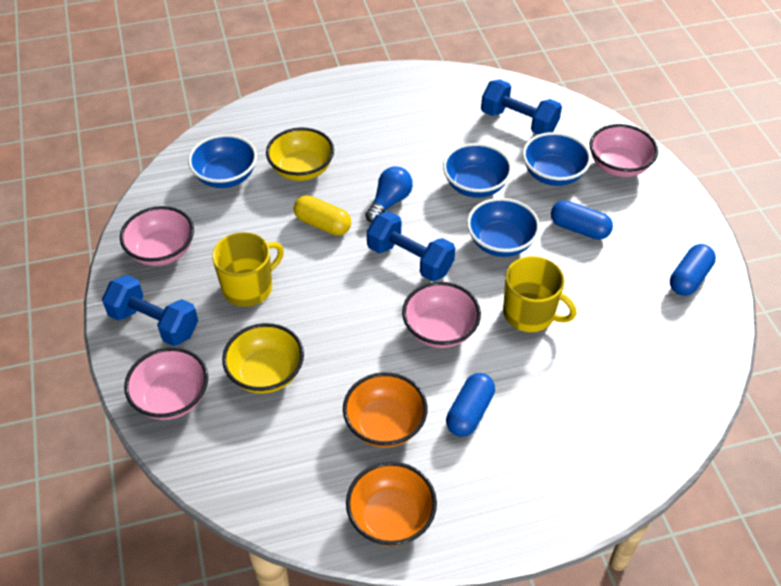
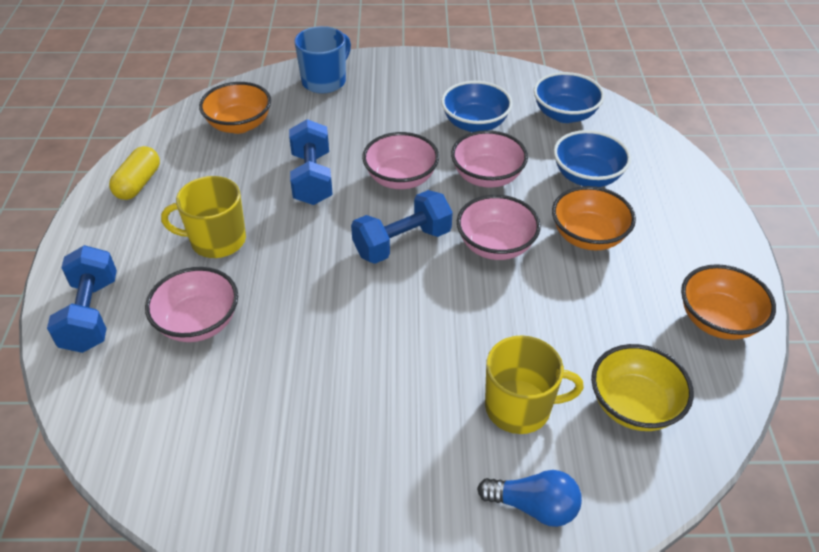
blue bowl: [188,134,257,188] [443,143,512,198] [467,198,540,257] [522,132,591,186] = 4 -> [441,81,513,132] [534,72,605,123] [554,130,631,187] = 3
blue capsule: [446,373,495,437] [551,200,613,240] [670,244,716,296] = 3 -> none = 0
blue mug: none = 0 -> [295,26,351,94] = 1
orange bowl: [343,372,427,448] [346,462,437,546] = 2 -> [199,82,271,134] [552,186,636,250] [681,264,776,340] = 3
yellow bowl: [222,323,304,394] [266,128,334,181] = 2 -> [591,344,694,431] = 1

